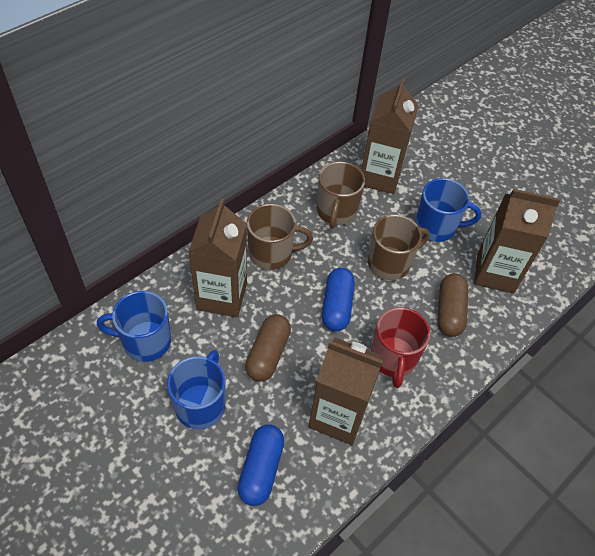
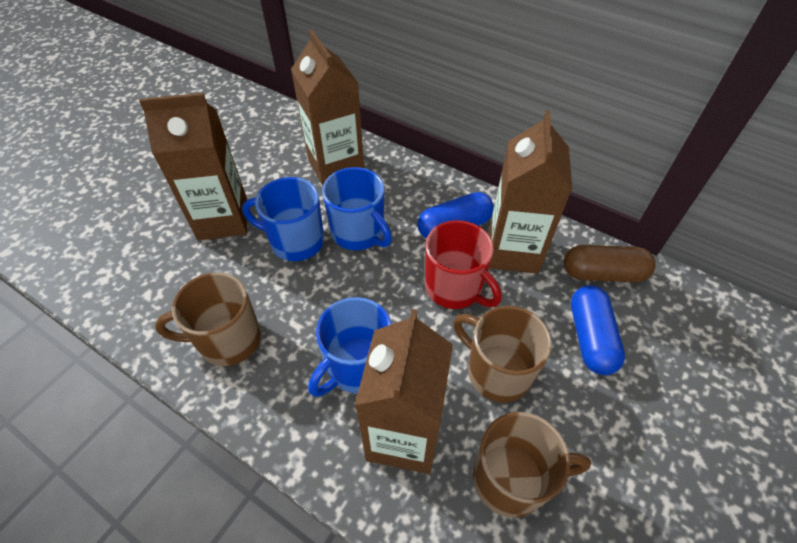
brown capsule: [245,314,291,382] [438,273,468,337] = 2 -> [564,245,655,282] = 1

